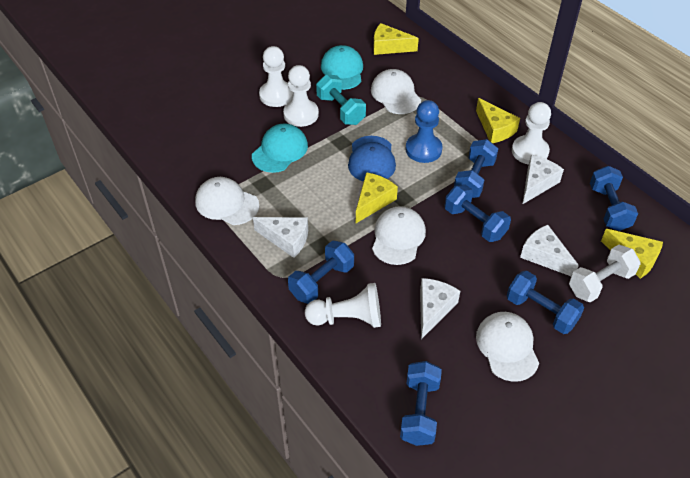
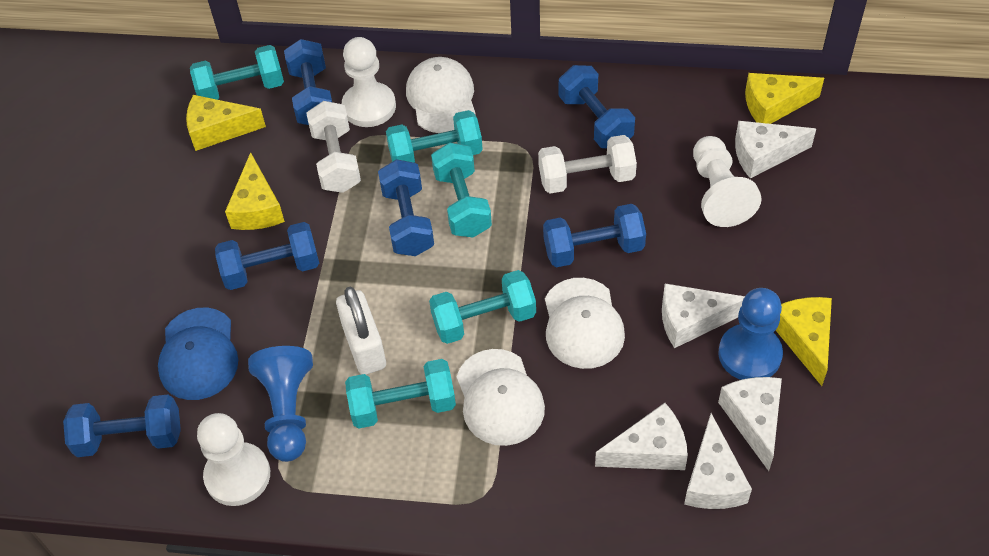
blue pawn: [406,100,443,163] = 1 -> [248,346,313,462] [718,288,783,380] = 2
turquoise cap: [252,123,308,173] [321,45,363,90] = 2 -> none = 0
turquoise dumbbell: [316,74,366,125] = 1 -> [190,45,284,100] [345,359,456,428] [386,110,483,163] [429,270,536,344] [431,143,492,237] = 5
white cap: [195,177,259,225] [371,69,421,114] [372,206,426,265] [476,312,539,382] = 4 -> [406,57,476,133] [457,349,545,446] [545,278,625,369] = 3
white cheese: [253,217,308,258] [420,278,460,339] [520,225,579,276] [522,155,564,205] = 4 -> [595,403,688,470] [662,284,745,348] [684,413,752,509] [718,377,782,471] [735,121,816,179] = 5
white dumbbell: [569,244,641,302] = 1 -> [306,101,361,193] [538,135,637,193] = 2
white padlock: none = 0 -> [336,287,386,375] = 1
white pawn: [259,46,293,107] [283,65,319,127] [305,283,381,328] [512,102,551,165] = 4 -> [197,413,270,506] [342,37,396,127] [693,136,762,227] = 3

